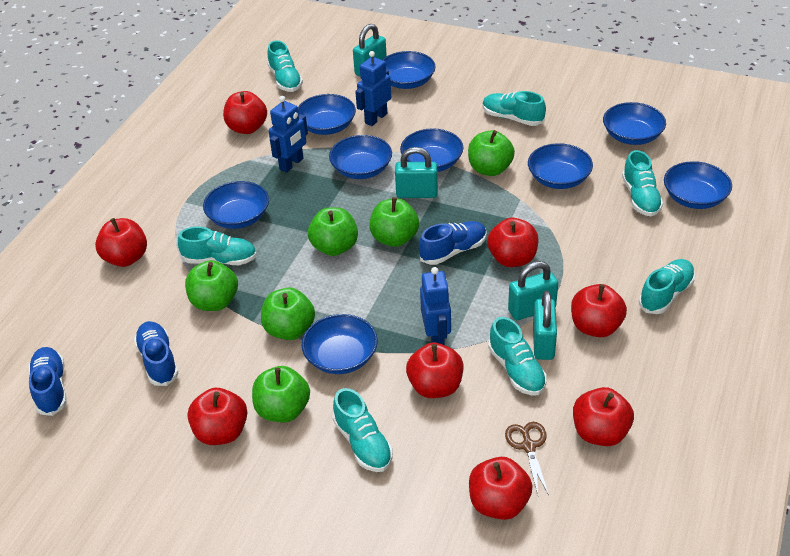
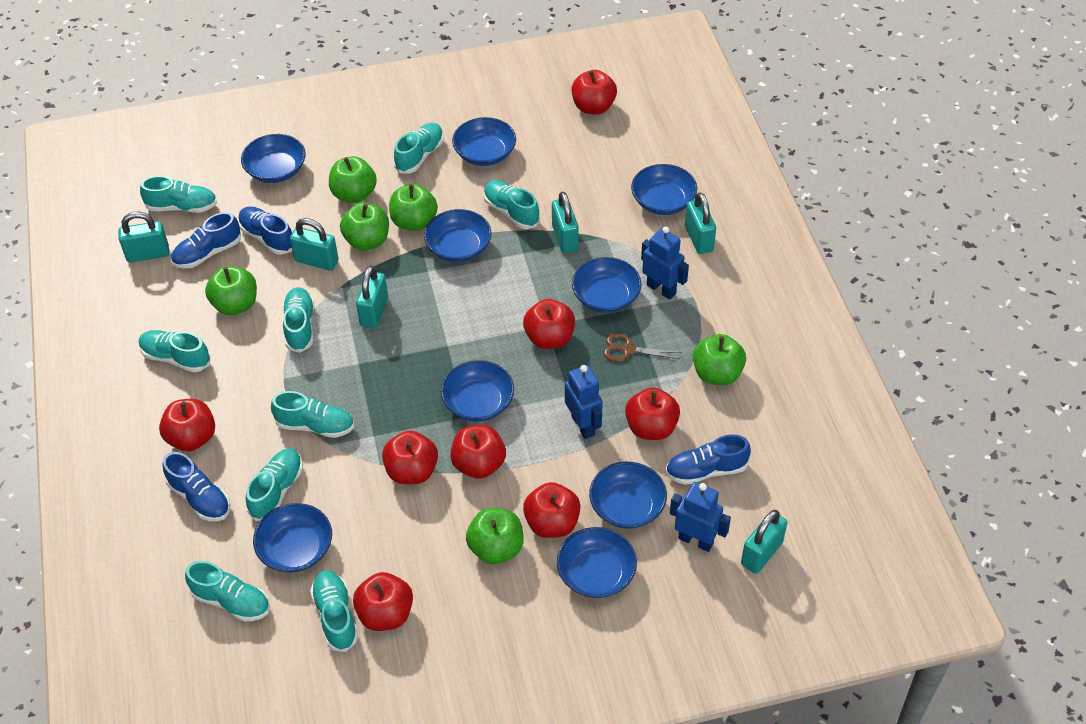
blue shoe: [29,347,67,416] [134,321,179,386] [419,221,487,265] = 3 -> [163,452,230,521] [171,212,241,269] [238,207,292,255] [665,434,751,485] = 4
turquoise padlock: [353,24,387,76] [395,147,438,198] [508,261,558,320] [533,291,557,360] = 4 -> [118,212,169,262] [290,218,339,271] [356,265,388,328] [552,192,579,253] [685,192,716,254] [741,510,787,574] = 6
turquoise shoe: [178,227,257,265] [267,40,303,92] [333,388,393,472] [482,91,546,126] [488,317,547,395] [622,150,663,216] [639,259,695,314] = 7 -> [139,330,210,372] [140,176,217,213] [185,561,270,621] [246,448,303,521] [271,391,354,438] [283,287,314,353] [310,570,358,652] [394,123,444,173] [483,180,540,229] = 9

